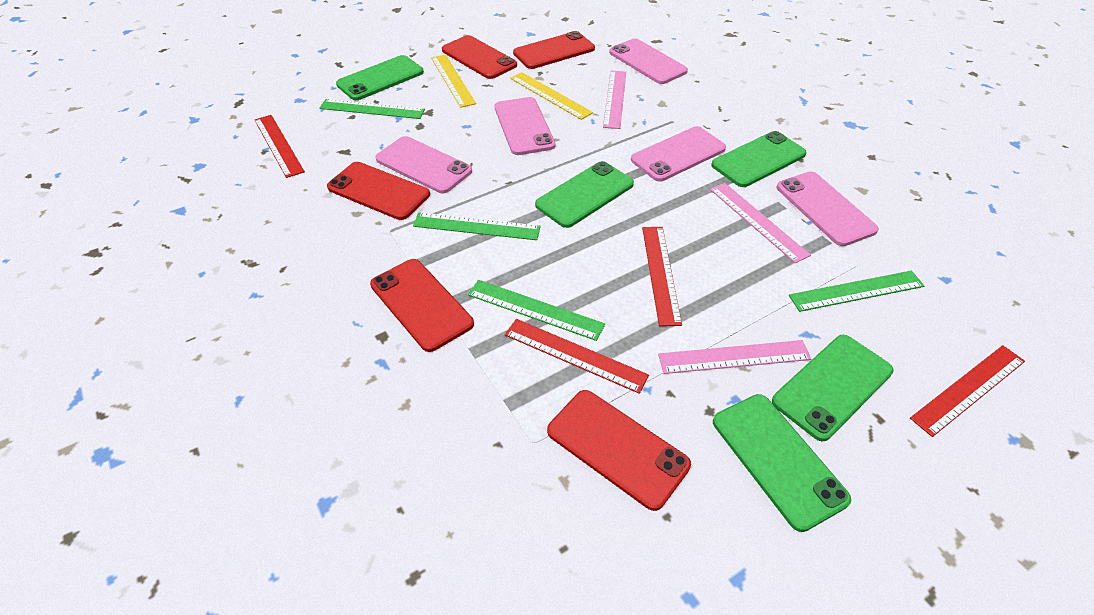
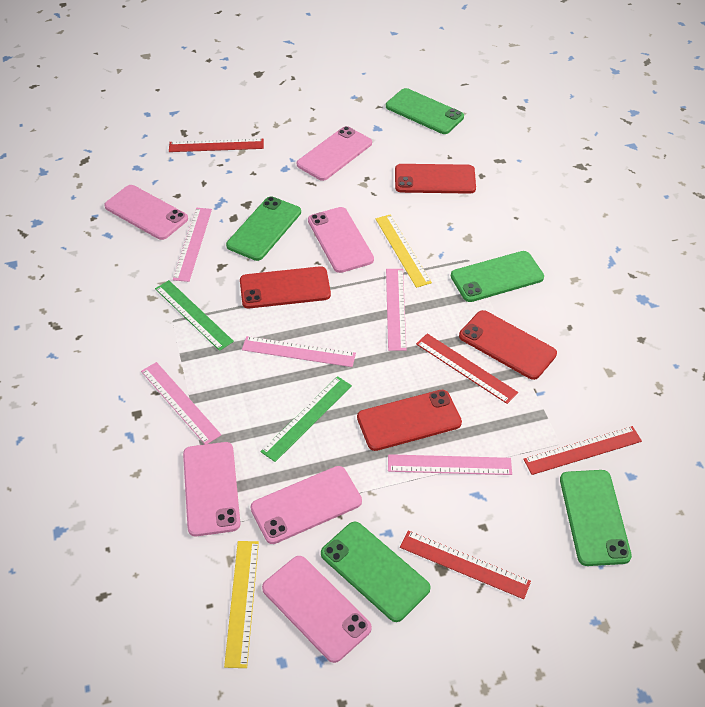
green ruler: [319,99,425,119] [413,212,541,240] [468,280,605,341] [789,271,924,312] = 4 -> [155,280,234,351] [260,376,352,462] = 2
pink phone: [375,136,472,193] [495,97,556,155] [609,38,688,84] [631,126,726,182] [776,172,879,246] = 5 -> [104,185,188,240] [183,442,241,536] [251,466,362,544] [262,556,372,663] [297,126,372,181] [308,207,374,273] = 6
pink ruler: [603,71,626,129] [658,340,811,374] [710,183,811,263] = 3 -> [141,362,221,444] [173,208,212,282] [242,336,356,367] [386,269,406,351] [388,454,512,475] = 5
red phone: [327,162,430,220] [370,259,474,352] [442,35,517,79] [513,31,595,69] [547,390,691,511] = 5 -> [240,266,331,308] [357,390,462,451] [395,164,476,194] [459,310,557,380] = 4

